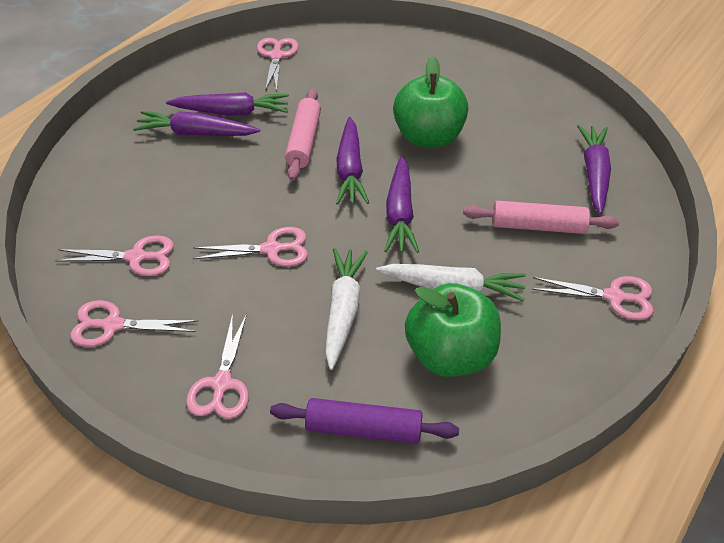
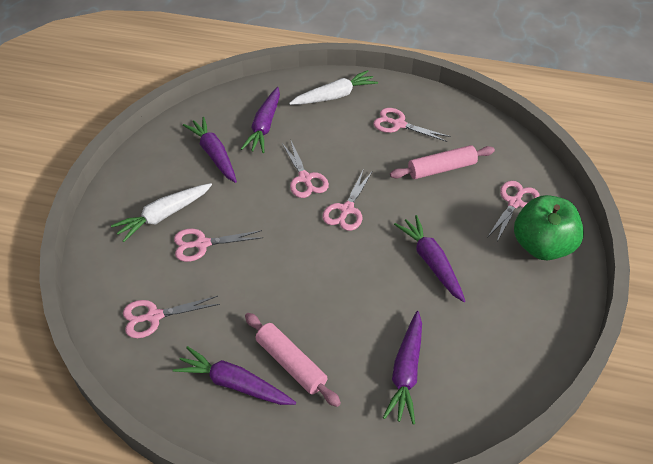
green apple: [393,56,468,148] [405,283,501,377] = 2 -> [514,195,584,260] = 1
purple rolling pin: [270,398,459,444] = 1 -> none = 0

